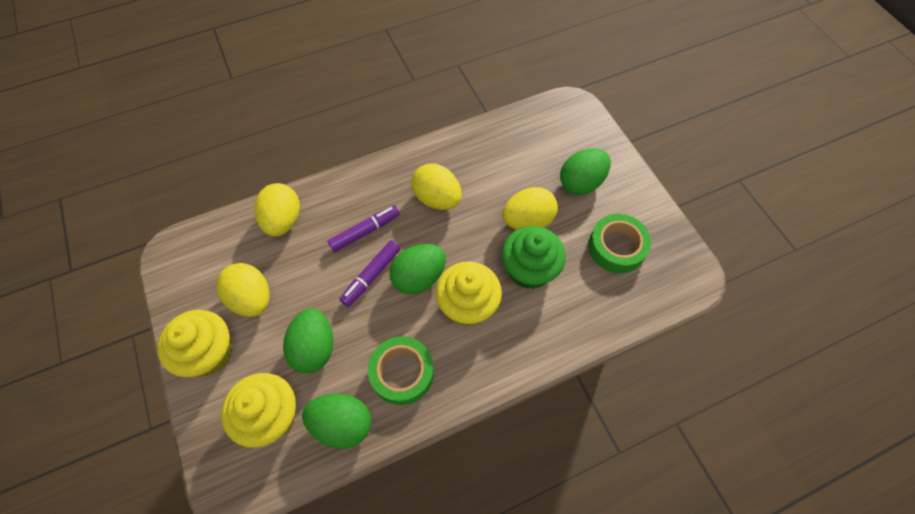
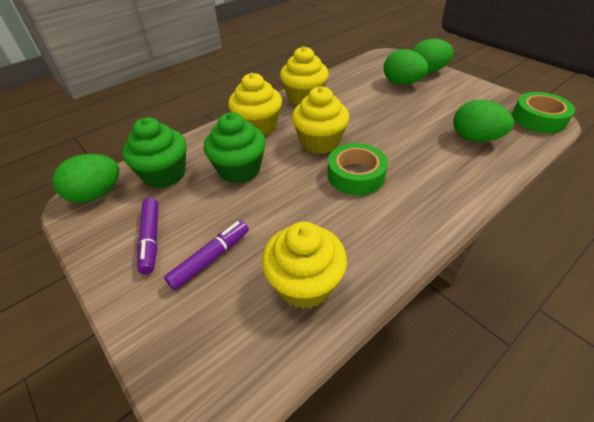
green cupcake: [501,226,566,289] = 1 -> [122,117,186,188] [204,113,266,184] = 2
yellow cupcake: [157,310,232,377] [221,373,296,448] [436,261,502,326] = 3 -> [228,73,282,136] [261,222,347,309] [280,46,329,105] [292,86,349,154] = 4
yellow egg: [216,263,270,317] [254,183,300,236] [412,164,462,210] [502,187,558,230] = 4 -> none = 0

